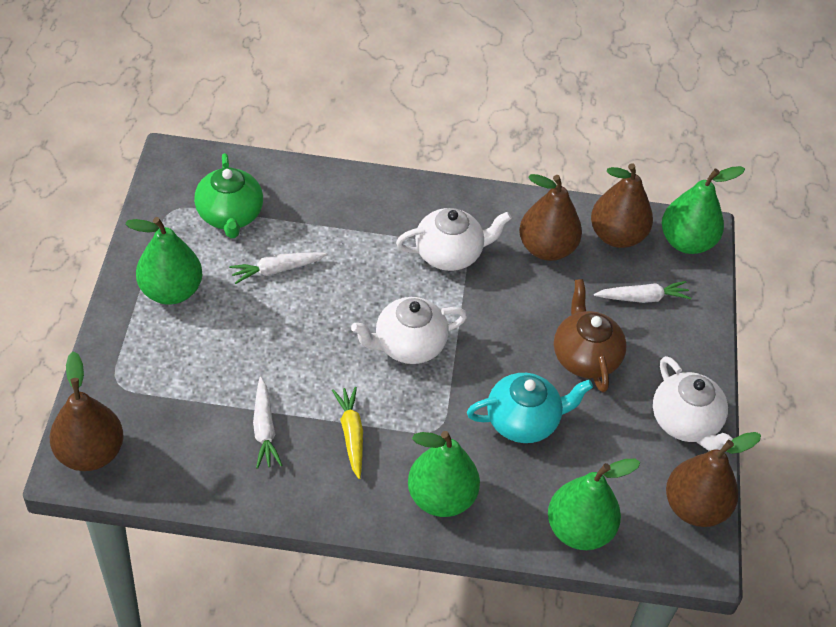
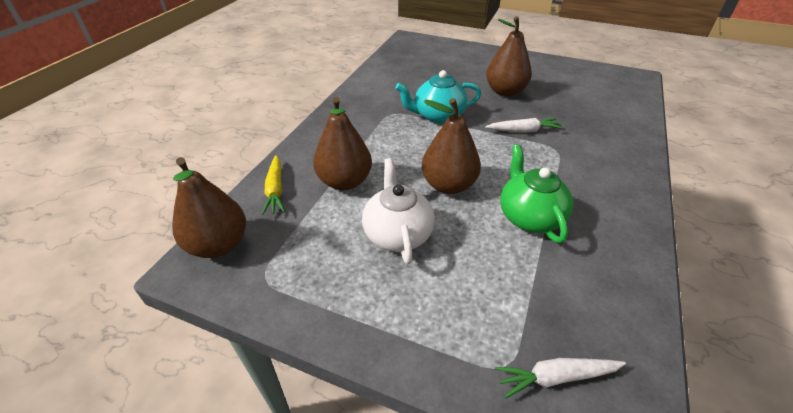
brown teapot: [554,279,627,392] = 1 -> none = 0
green pear: [125,217,203,305] [408,431,480,517] [548,459,640,550] [662,166,745,254] = 4 -> none = 0
white carrot: [229,252,327,284] [253,377,282,469] [594,281,691,303] = 3 -> [485,118,563,133] [495,358,626,399] = 2
white teapot: [351,297,467,364] [396,208,512,271] [653,356,733,451] = 3 -> [362,158,435,264] = 1

